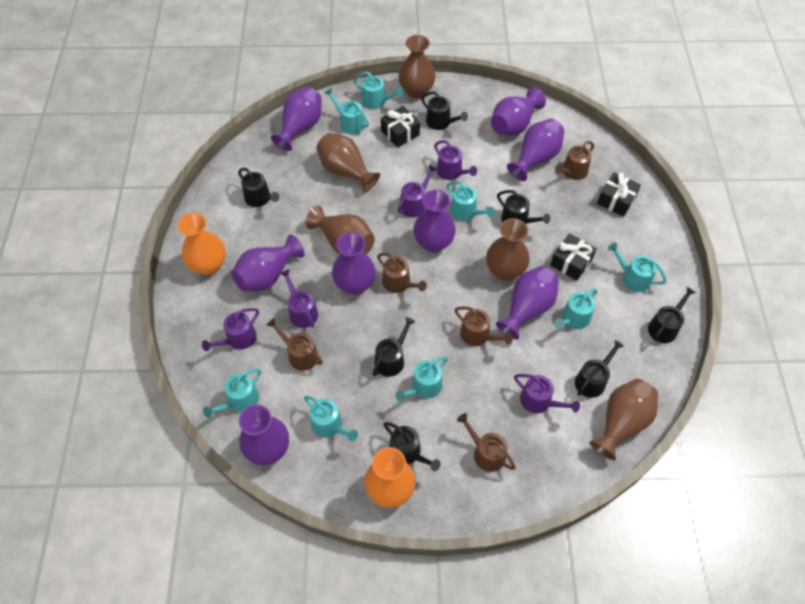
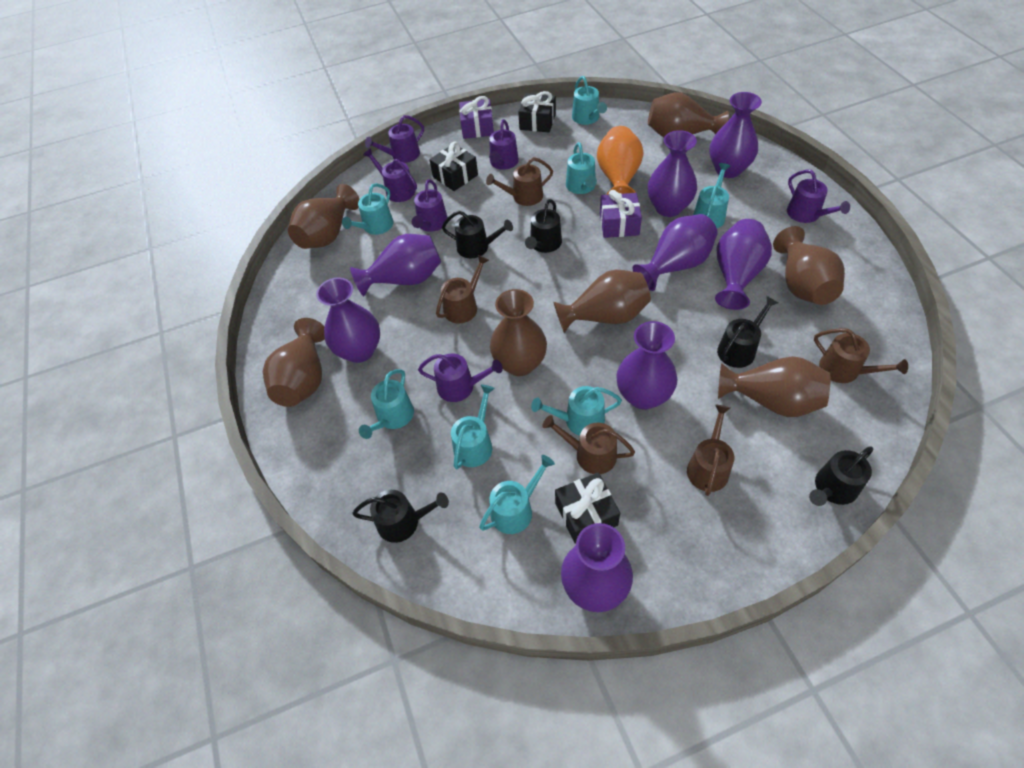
black watering can: [238,168,280,207] [372,317,415,377] [383,422,441,471] [421,91,468,130] [497,190,550,224] [575,340,624,398] [648,287,696,343] = 7 -> [352,490,449,543] [442,211,513,258] [525,199,562,253] [717,296,778,368] [809,446,873,506] = 5
brown vase: [305,206,375,254] [316,133,380,193] [398,35,435,99] [486,218,530,281] [589,379,658,460] = 5 -> [263,318,325,407] [288,184,360,249] [490,289,547,376] [553,270,651,333] [648,92,729,138] [718,356,831,417] [773,226,845,305] = 7
orange vase: [178,213,226,275] [364,447,415,508] = 2 -> [597,126,644,195] = 1
purple gift: none = 0 -> [459,96,494,139] [600,190,642,238] = 2
purple watering can: [202,308,259,351] [280,269,318,328] [398,165,437,217] [434,140,477,180] [514,374,580,413] = 5 -> [363,148,417,202] [365,115,424,163] [412,179,448,232] [418,353,503,402] [489,119,519,170] [787,170,850,223] = 6

